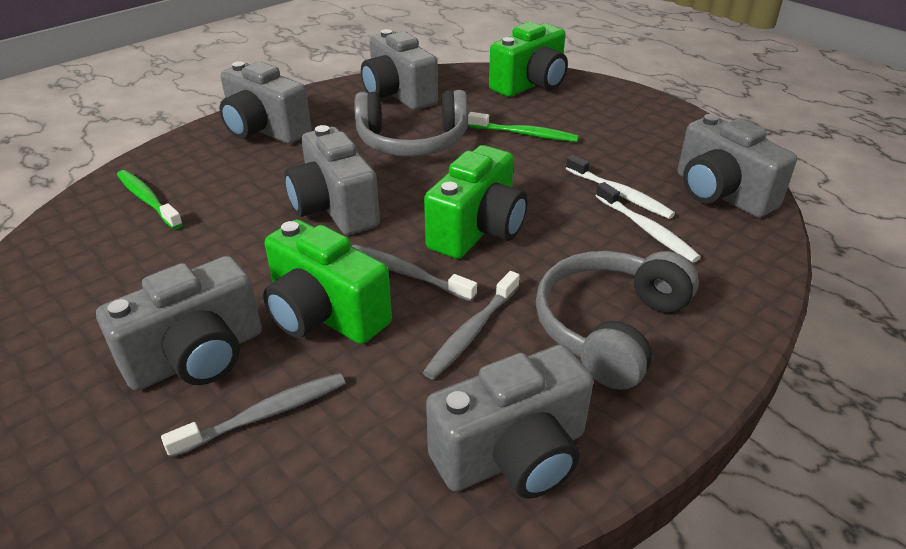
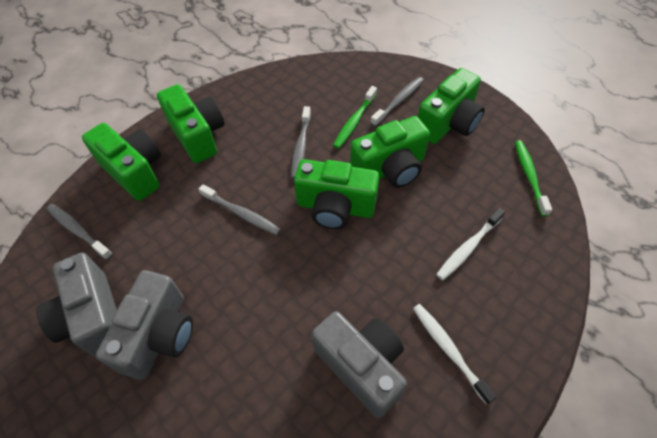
green camera: [263,219,392,344] [424,145,528,259] [489,22,568,97] = 3 -> [82,123,161,201] [157,84,225,163] [294,159,380,229] [350,116,430,188] [418,68,485,144] = 5
grey camera: [96,256,262,391] [219,61,311,144] [284,125,380,235] [361,29,438,110] [426,344,593,499] [677,114,797,218] = 6 -> [36,252,117,357] [96,270,193,380] [312,311,407,418] = 3
grey headphones: [355,90,468,157] [536,251,699,390] = 2 -> none = 0
grey toothbrush: [161,373,345,458] [352,244,477,302] [423,271,520,380] = 3 -> [46,204,113,260] [199,184,281,235] [291,106,311,179] [370,77,424,127] = 4

